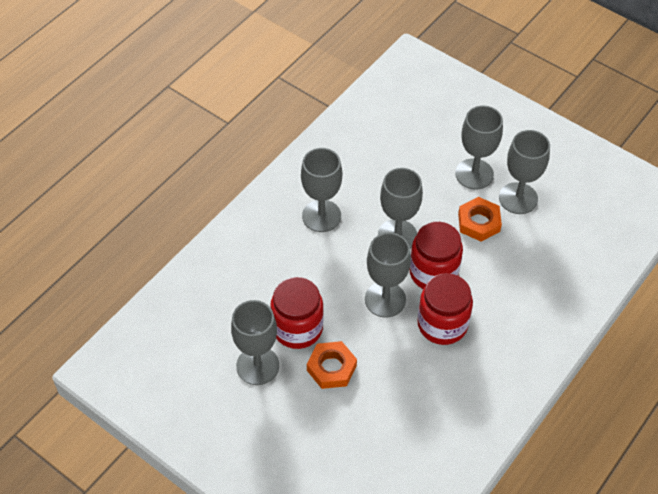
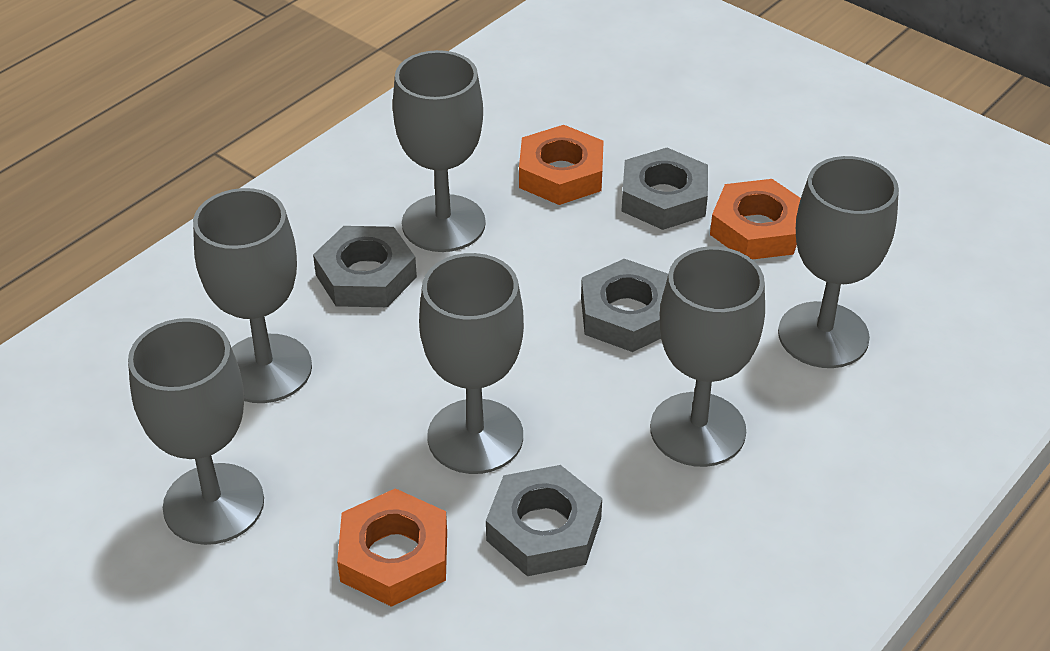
grey nut: none = 0 -> [313,226,417,307] [486,465,602,576] [581,259,668,352] [621,148,708,230] = 4
orange nut: [307,341,357,389] [458,197,502,241] = 2 -> [337,488,447,607] [519,125,604,205] [710,179,801,260] = 3
red jar: [270,277,324,349] [410,222,463,289] [417,273,473,345] = 3 -> none = 0

